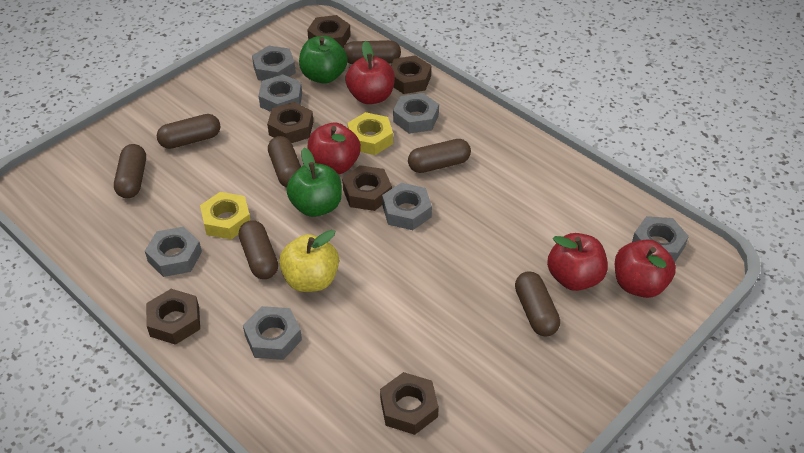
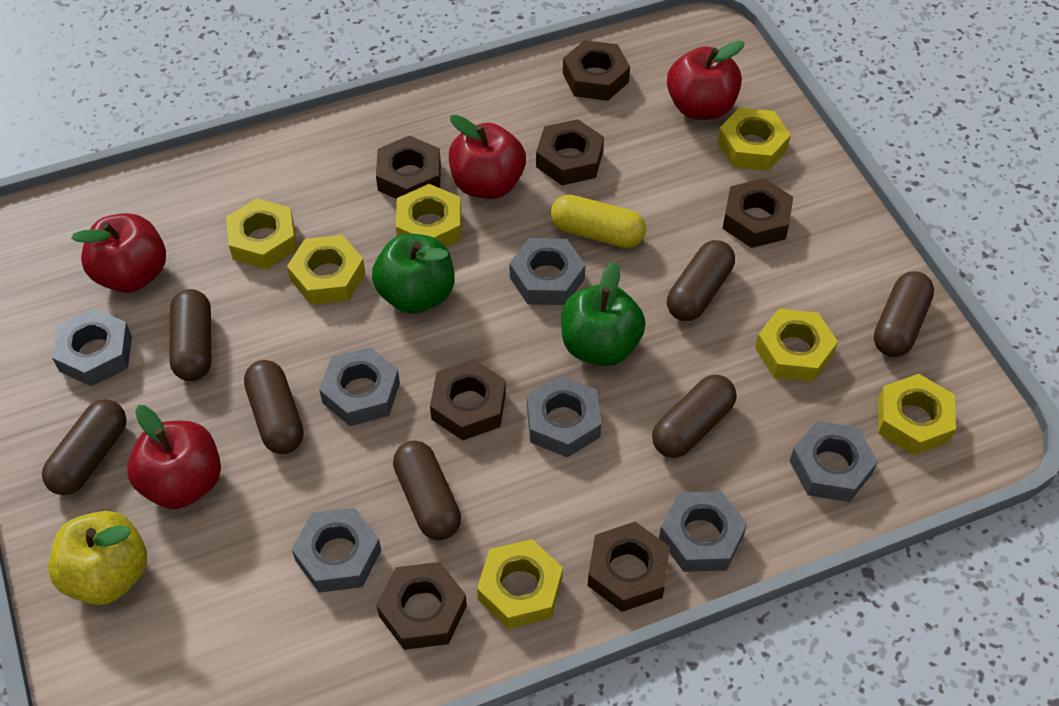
brown nut: [146,289,200,345] [267,102,313,143] [307,15,351,47] [342,165,392,211] [380,372,439,435] [391,55,431,94] = 6 -> [376,135,441,199] [377,562,467,650] [430,359,506,440] [536,119,604,185] [563,40,630,101] [588,522,670,612] [722,178,793,248] = 7
yellow capsule: none = 0 -> [551,195,646,248] = 1
yellow nut: [200,192,251,239] [347,112,393,155] = 2 -> [226,198,297,269] [287,235,366,305] [396,184,461,247] [477,539,563,629] [717,107,791,171] [755,308,838,382] [878,374,956,455] = 7

